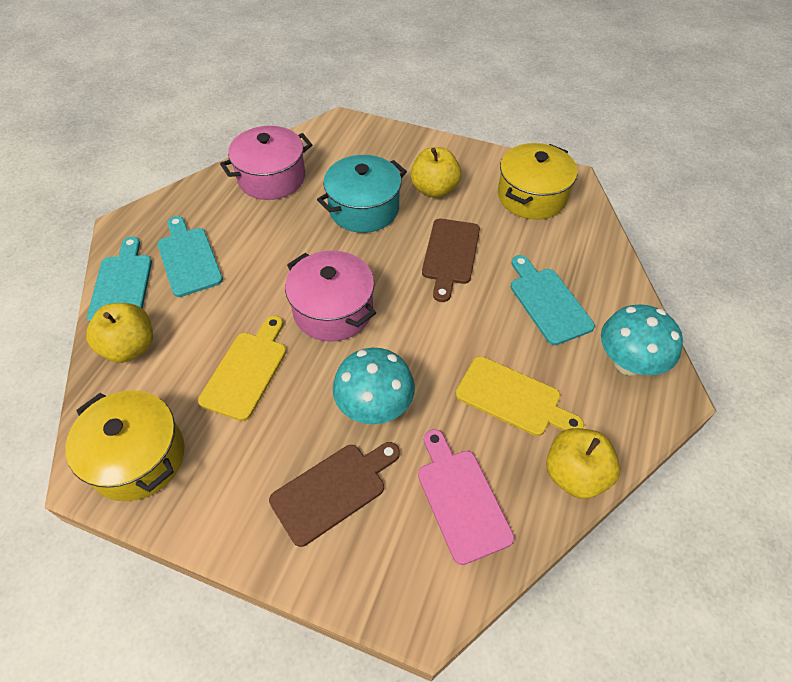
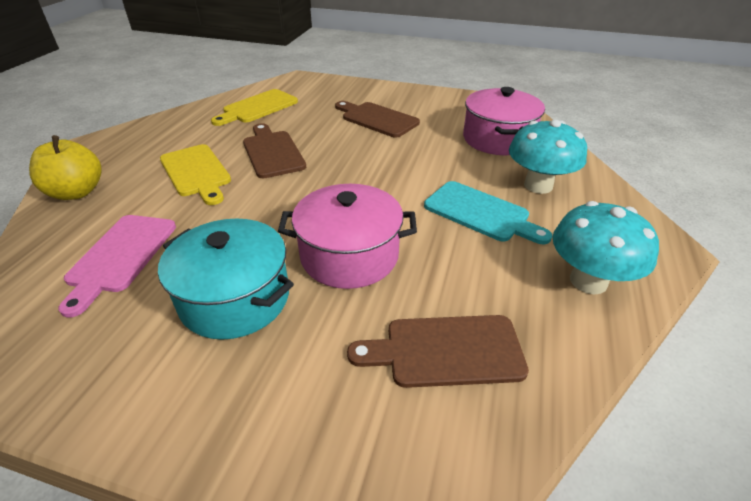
brown cutting board: [269,442,400,547] [422,219,480,302] = 2 -> [243,123,306,178] [335,101,420,138] [347,315,529,388] = 3
turquoise cutting board: [87,237,152,322] [157,216,223,297] [511,255,595,345] = 3 -> [424,181,552,244] = 1
yellow apple: [86,303,153,363] [411,147,461,198] [546,428,620,499] = 3 -> [29,135,102,200] = 1
yellow pot: [65,390,185,501] [498,143,578,220] = 2 -> none = 0

